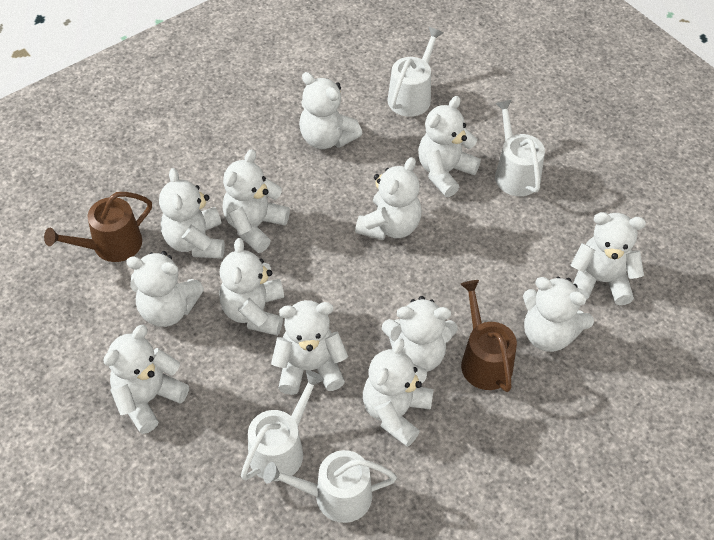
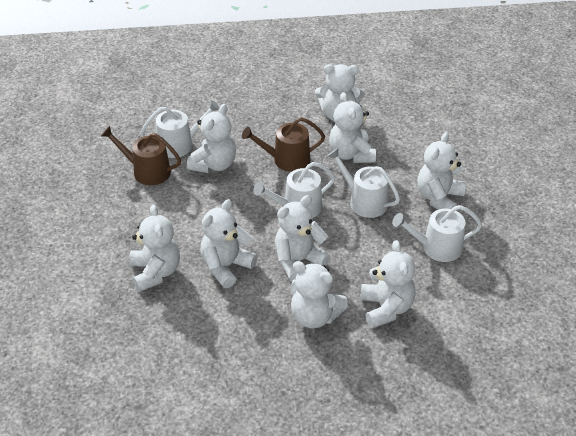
white teddy bear: [103,325,189,434] [126,251,204,327] [159,168,225,259] [219,238,284,336] [223,149,290,253] [271,300,348,395] [299,72,363,149] [355,157,422,240] [363,338,434,447] [382,296,457,372] [418,96,481,197] [523,277,594,352] [570,212,646,305] = 13 -> [129,205,180,292] [187,104,236,173] [200,199,258,288] [275,195,331,282] [290,261,348,328] [315,64,365,121] [329,92,376,163] [360,240,416,328] [417,132,466,210] = 9

